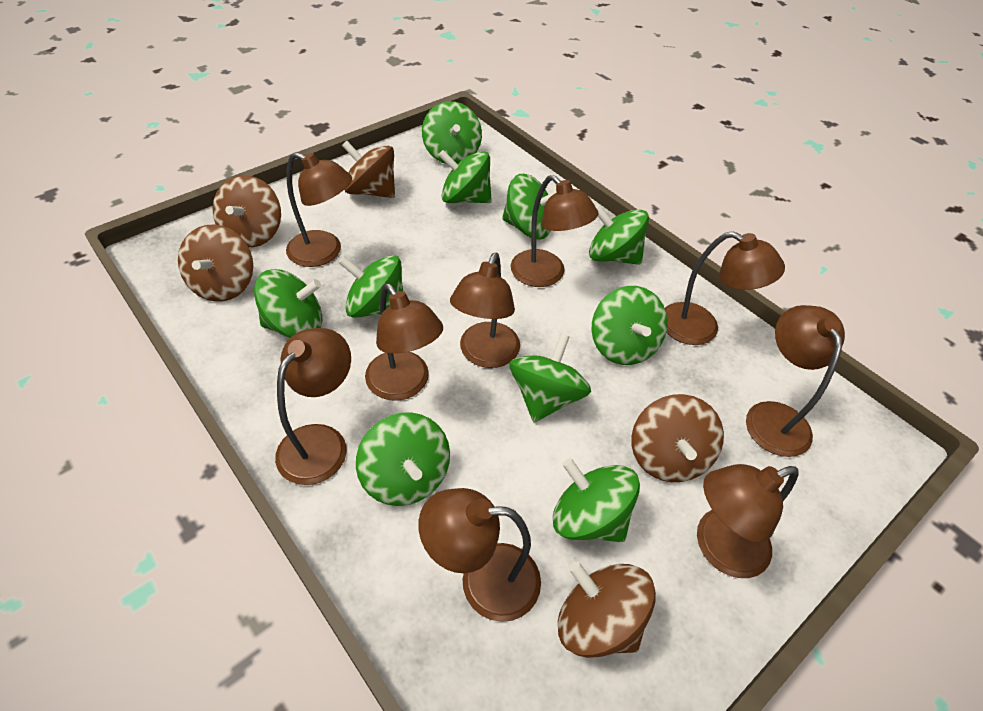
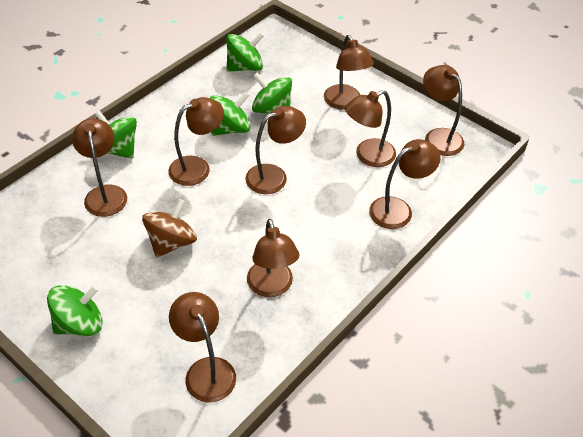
brown spinning top: [178,225,253,302] [212,175,281,248] [342,141,395,198] [558,562,656,658] [631,394,724,482] = 5 -> [142,199,197,258] = 1
green spinning top: [254,269,322,338] [338,255,403,318] [356,412,450,506] [422,101,482,164] [438,150,492,203] [502,174,556,240] [509,333,591,422] [553,458,640,542] [589,205,649,265] [591,286,668,365] = 10 -> [47,285,103,336] [95,110,137,159] [210,92,251,136] [227,32,264,72] [252,73,292,113] = 5

